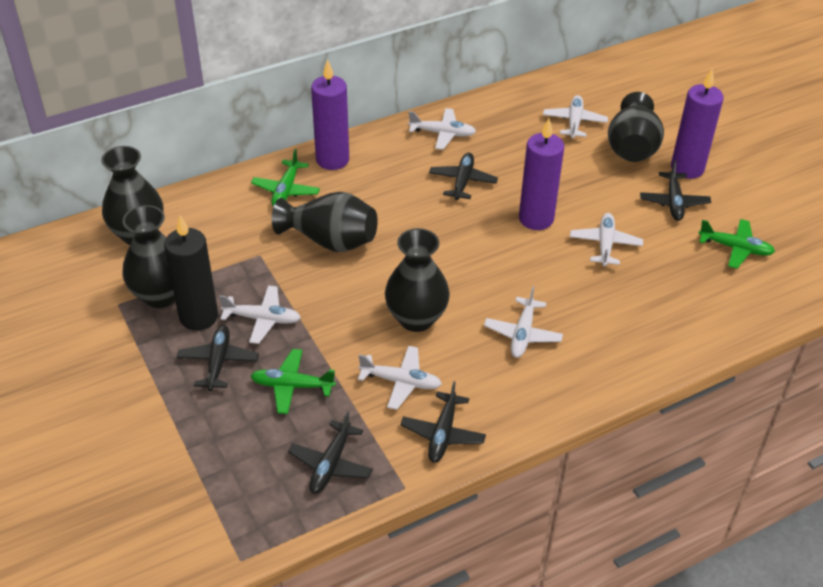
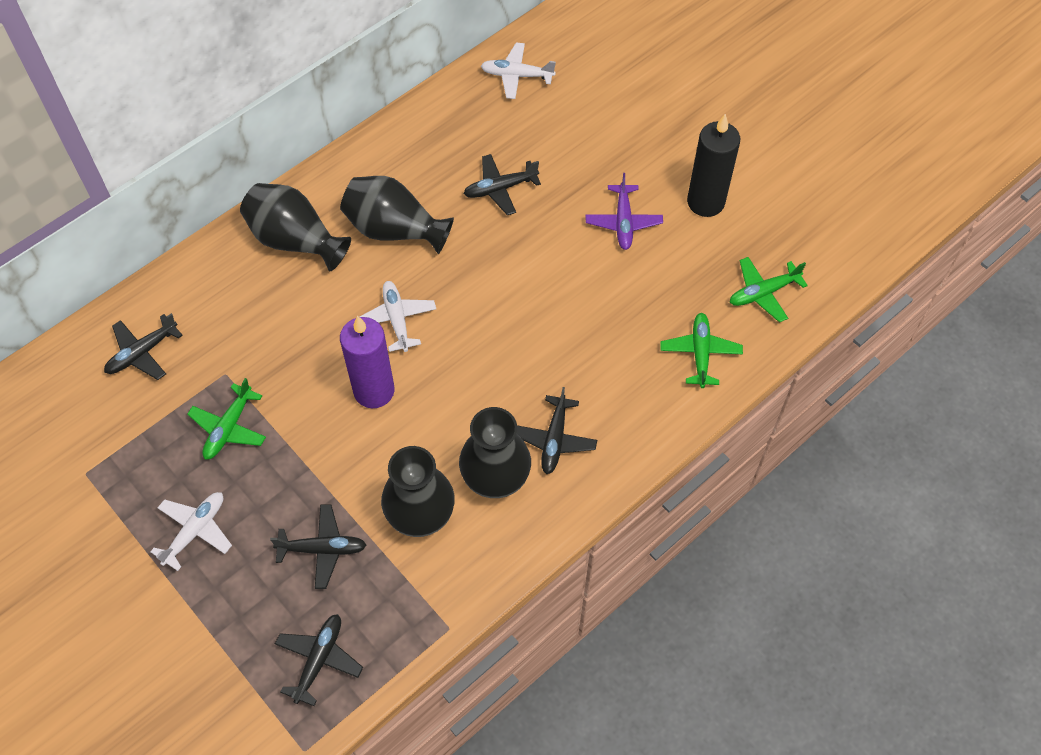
black vase: [101,146,163,245] [122,205,175,308] [272,192,378,252] [385,228,450,332] [608,92,664,162] = 5 -> [240,183,351,271] [340,176,454,254] [381,446,455,537] [459,407,531,498] = 4
purple candle: [311,59,349,170] [519,118,564,230] [671,69,724,179] = 3 -> [340,315,395,408] = 1
purple plane: none = 0 -> [586,173,663,250] = 1
white plane: [219,285,301,344] [358,346,442,410] [408,108,476,150] [484,286,563,358] [543,95,608,138] [570,213,643,266] = 6 -> [150,492,232,571] [360,281,436,352] [481,42,556,99] = 3

